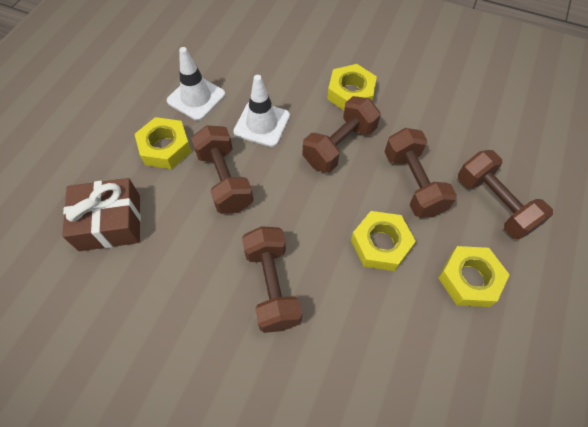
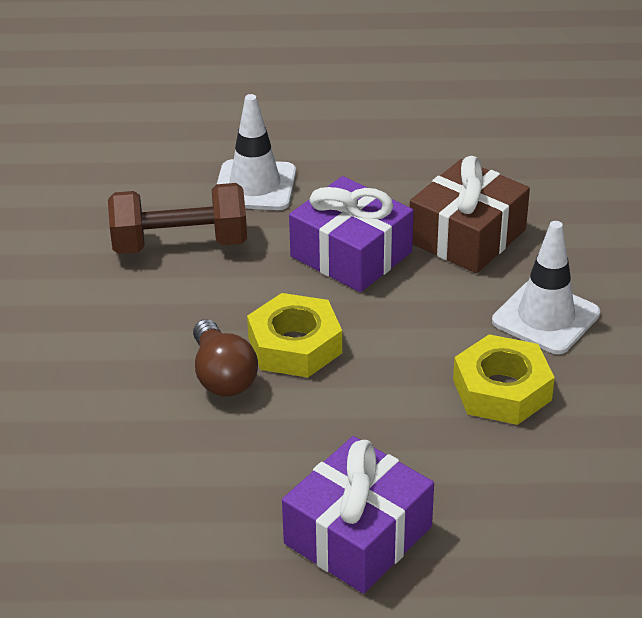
brown dumbbell: [191,125,253,214] [242,226,302,333] [302,96,381,173] [385,128,457,218] [458,150,553,239] = 5 -> [108,183,247,254] = 1
brown light bulb: none = 0 -> [193,319,258,397] = 1
purple gift: none = 0 -> [282,436,434,594] [289,176,414,292] = 2
yellow nut: [135,117,192,169] [327,64,377,110] [351,211,416,271] [438,246,510,307] = 4 -> [247,293,342,377] [453,334,555,425] = 2

